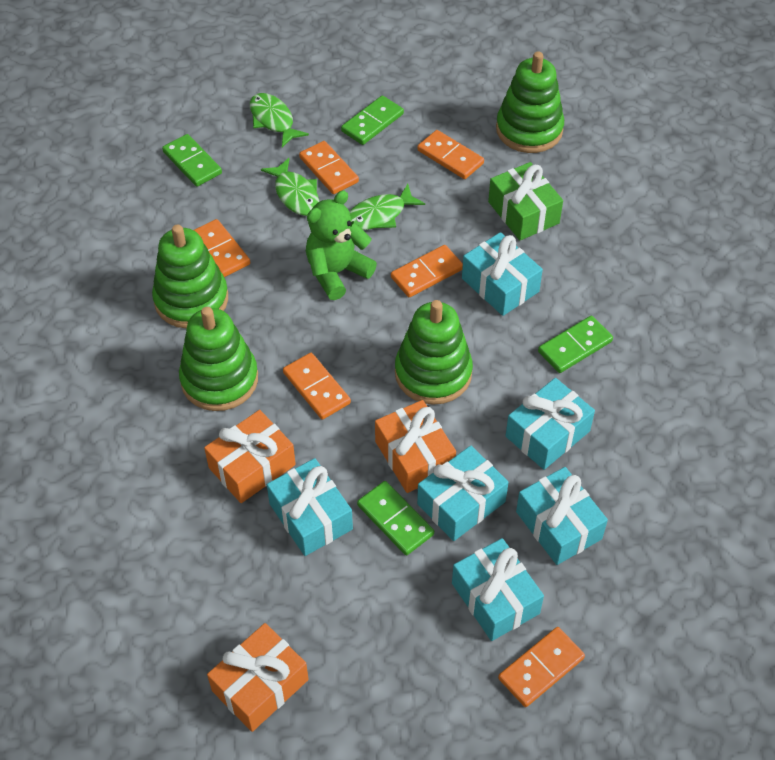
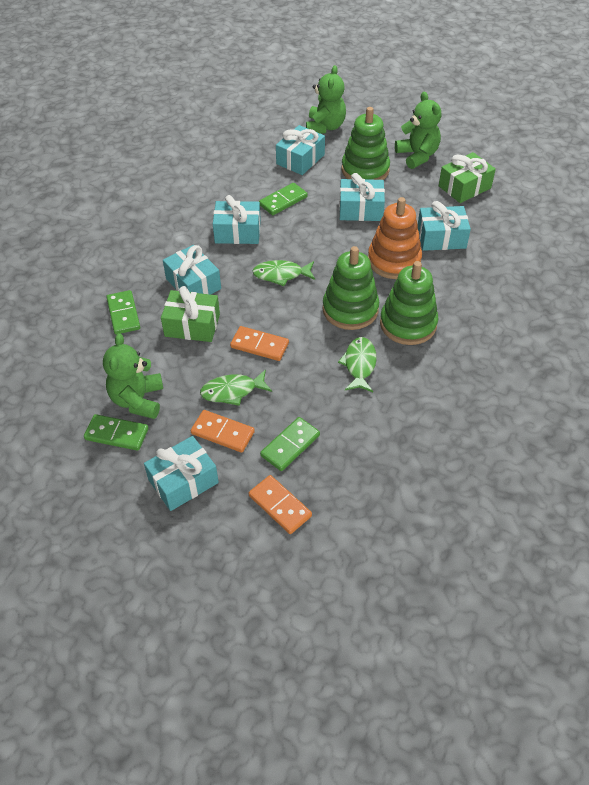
green gift: [488,162,563,240] = 1 -> [161,286,220,342] [439,152,496,203] = 2
green stacking toy: [152,224,228,328] [179,307,258,411] [395,300,473,405] [496,51,564,153] = 4 -> [322,246,379,330] [342,107,390,180] [380,261,439,345] = 3
green teddy bear: [306,190,377,300] = 1 -> [103,333,163,419] [306,65,346,134] [395,92,441,169] = 3
orange domino: [194,219,250,277] [283,353,351,419] [299,141,359,194] [391,245,463,297] [417,130,484,179] [498,627,585,707] = 6 -> [191,410,255,453] [230,326,289,361] [249,475,312,534] = 3
orange gift: [204,410,296,503] [207,623,309,732] [375,400,456,493] = 3 -> none = 0
orange stacking toy: none = 0 -> [368,197,422,279] = 1

